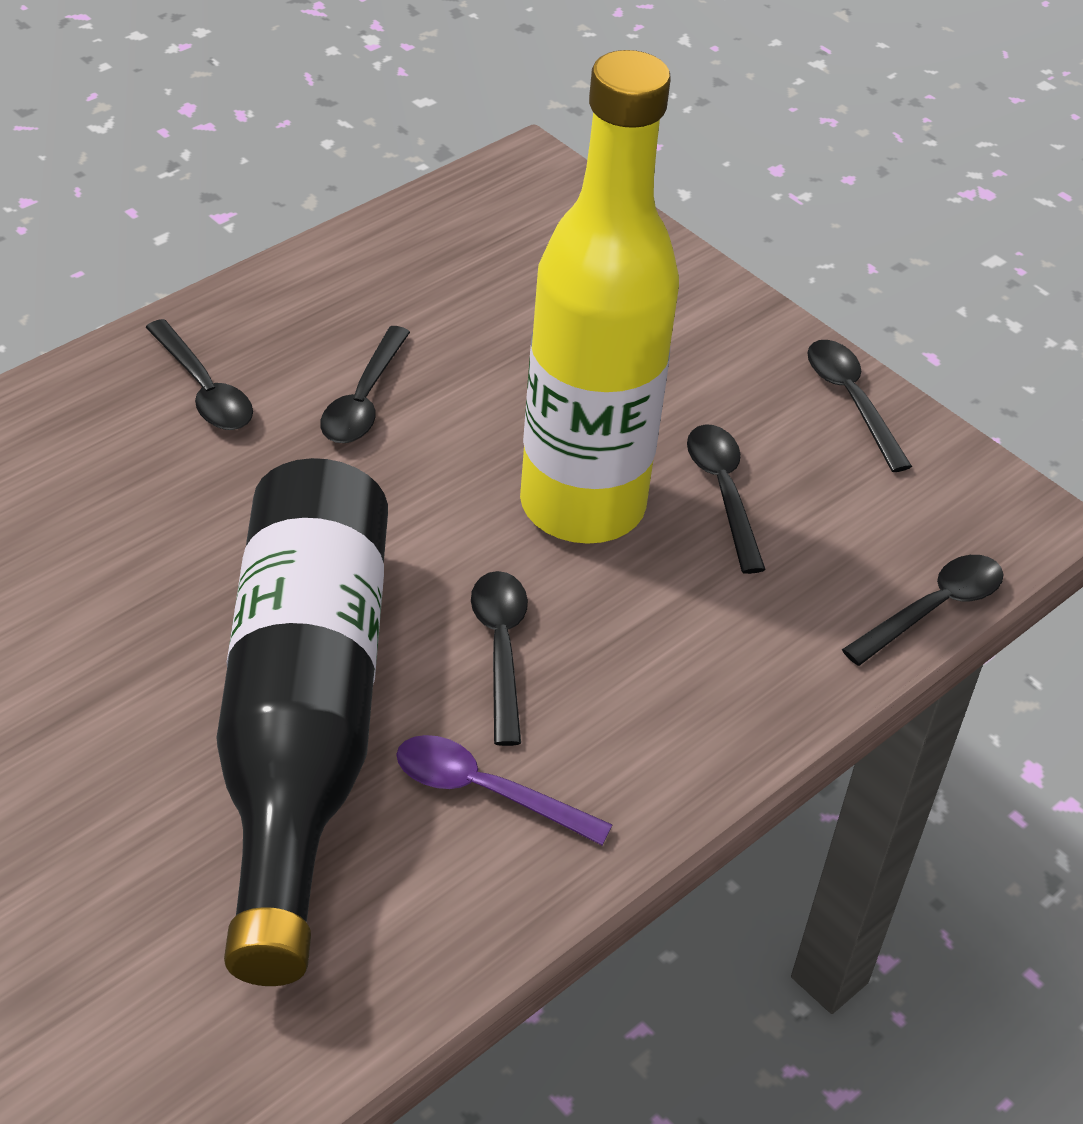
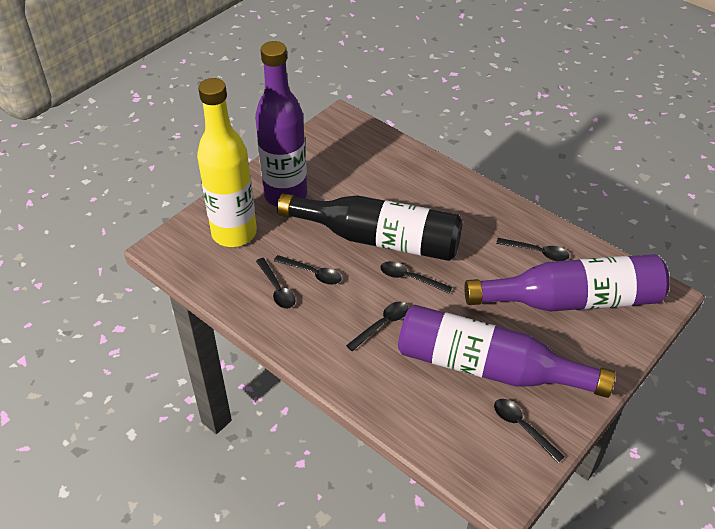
purple bottle: none = 0 -> [255,41,307,207] [398,305,615,398] [464,254,670,311] = 3
purple spoon: [396,735,613,845] = 1 -> none = 0

